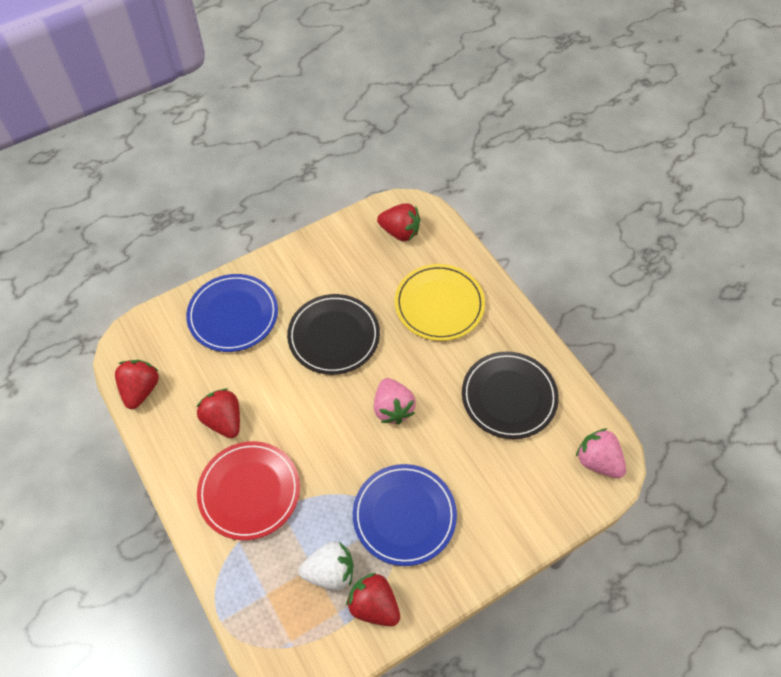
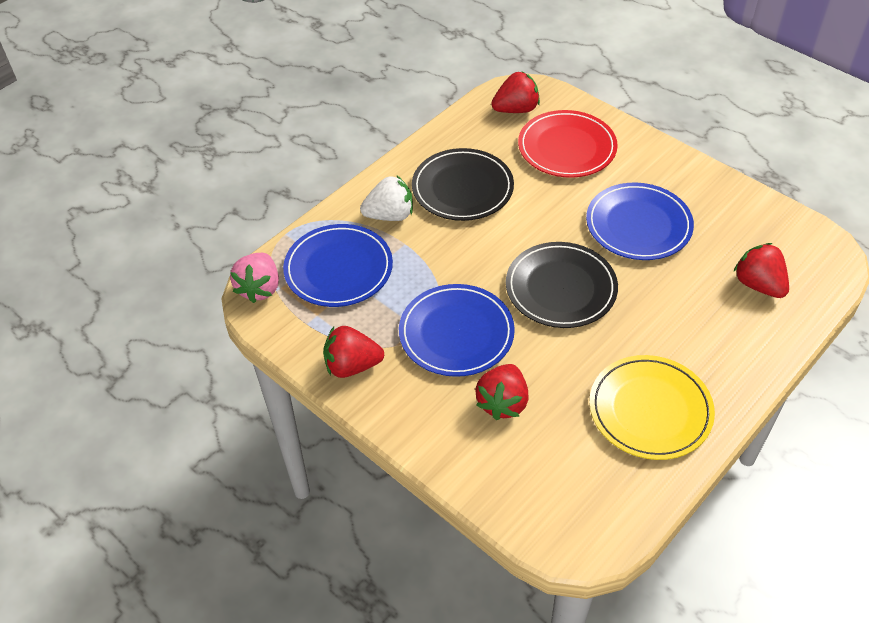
blue plate: [186,274,278,352] [353,464,457,566] = 2 -> [283,224,393,307] [399,284,515,377] [586,183,694,260] = 3
pink strawberry: [374,378,416,424] [576,428,626,478] = 2 -> [230,253,279,303] = 1

